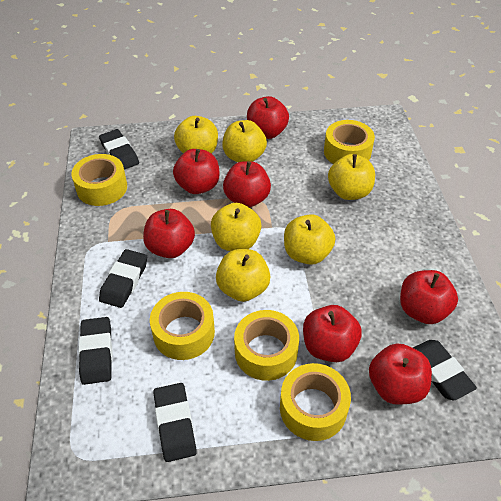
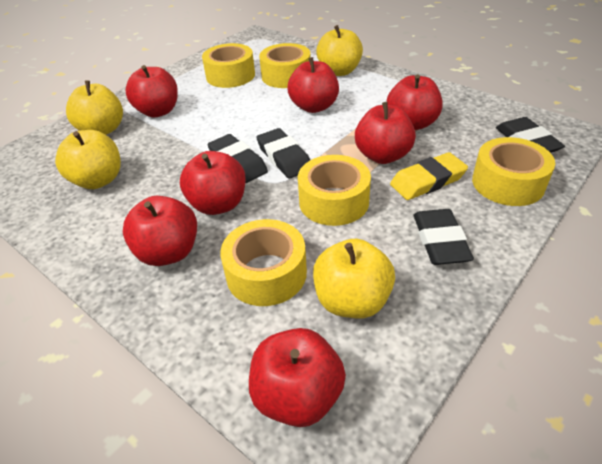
black eraser: [78,317,112,385] [99,129,139,170] [99,249,147,308] [153,383,197,462] [413,340,477,400] = 5 -> [208,134,268,183] [256,128,310,179] [414,209,474,265] [496,117,565,153] = 4
yellow apple: [174,116,218,154] [211,203,262,251] [216,249,270,302] [222,120,267,162] [284,214,335,265] [328,154,375,200] = 6 -> [55,130,121,189] [66,81,123,135] [313,239,395,318] [316,25,363,76] = 4
yellow eraser: none = 0 -> [390,152,468,200] = 1

